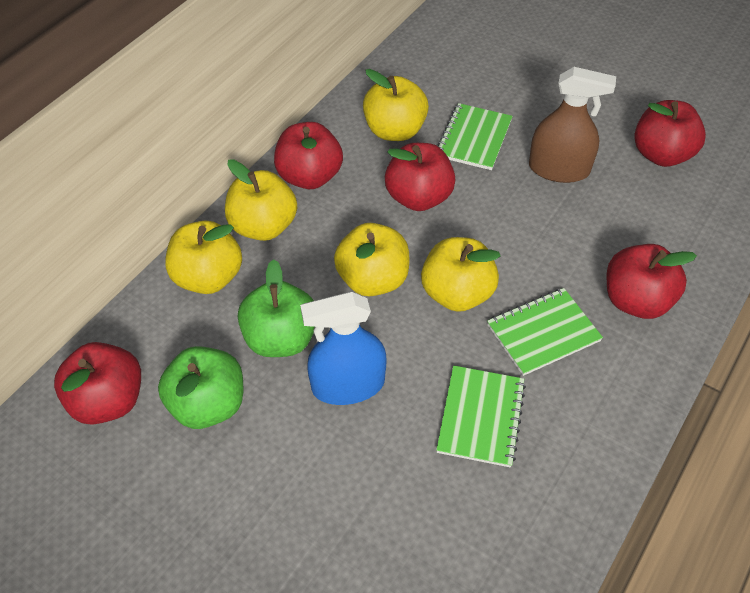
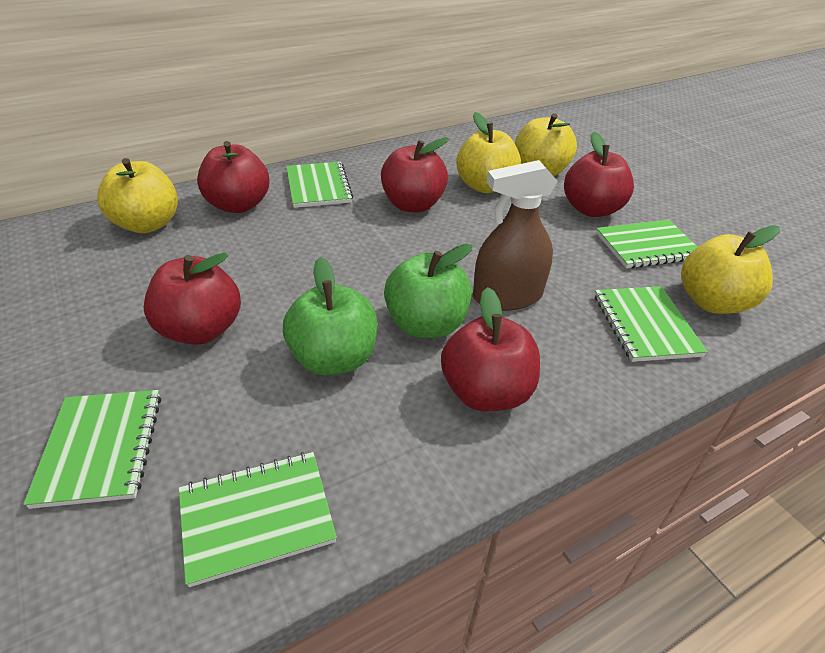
blue spray bottle: [300,292,386,405] = 1 -> none = 0
green notebook: [436,365,526,467] [438,103,513,170] [487,288,603,376] = 3 -> [23,390,161,509] [179,452,337,587] [286,162,353,208] [595,286,708,362] [596,220,697,268] = 5
yellow apple: [165,221,242,294] [225,159,297,241] [334,223,409,296] [363,69,429,141] [421,237,501,312] = 5 -> [97,158,178,233] [456,112,521,193] [515,113,577,176] [681,225,780,314] = 4

